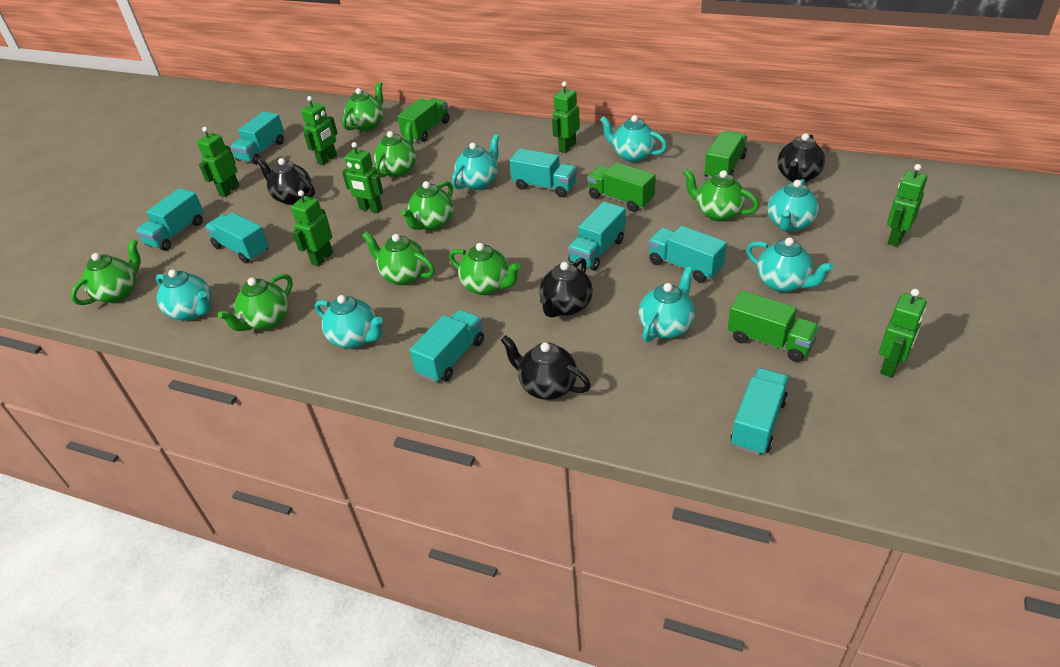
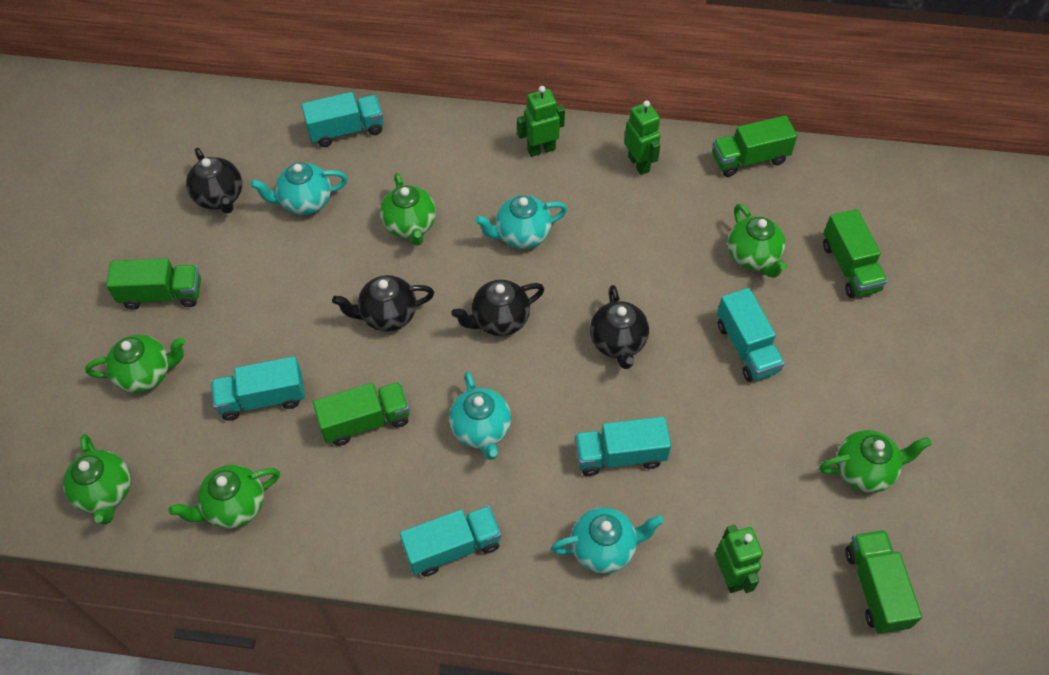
green robot: [197,127,239,197] [291,190,333,266] [301,96,338,165] [342,142,383,213] [552,81,580,153] [879,289,927,377] [887,164,927,247] = 7 -> [517,86,565,157] [624,100,660,175] [715,525,763,593] = 3
green teapot: [70,239,141,305] [218,274,293,331] [342,82,383,131] [362,231,435,285] [374,122,416,178] [401,181,454,230] [449,243,521,295] [683,169,759,221] = 8 -> [63,434,131,525] [85,335,185,393] [168,465,280,529] [380,173,436,246] [728,204,787,278] [819,430,931,493] = 6
green truck: [397,98,450,142] [587,162,656,212] [704,131,747,179] [728,291,819,362] = 4 -> [106,259,201,310] [313,382,410,446] [712,115,797,177] [823,209,888,298] [845,530,922,634] = 5
turquoise teapot: [156,269,211,321] [315,295,383,349] [452,134,499,190] [600,115,667,162] [639,267,695,342] [746,238,834,292] [767,179,819,232] = 7 -> [250,162,348,215] [449,371,511,460] [475,195,567,249] [551,507,664,574] = 4
turquoise truck: [136,188,204,251] [205,212,269,264] [230,111,285,164] [410,310,484,383] [509,148,577,197] [568,201,625,271] [648,226,727,282] [730,368,789,455] = 8 -> [211,356,305,421] [301,92,383,147] [400,506,501,577] [575,417,671,476] [717,288,785,382] = 5

